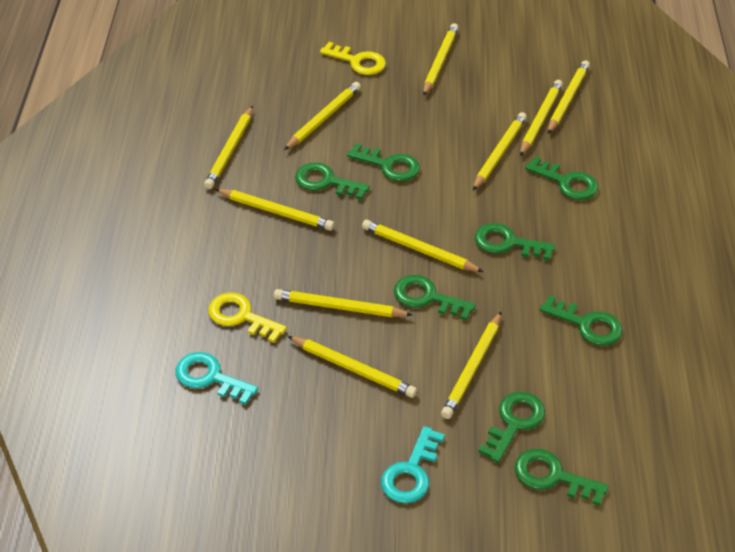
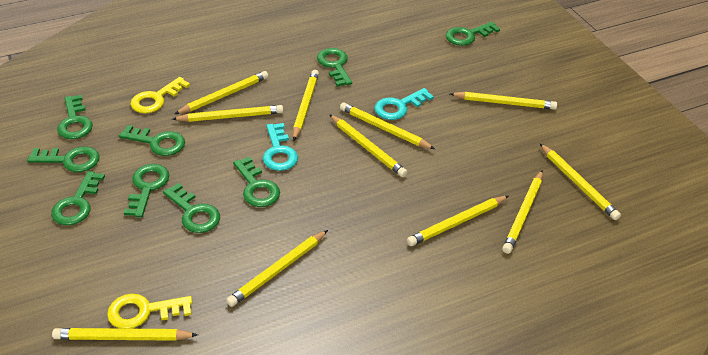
green key: [295,163,370,200] [347,143,420,181] [394,275,475,320] [475,223,555,260] [478,392,545,463] [514,449,609,506] [525,156,598,200] [539,295,623,346] = 8 -> [27,147,99,172] [51,171,105,225] [57,95,93,139] [119,125,185,156] [124,164,169,217] [163,183,220,233] [233,156,280,207] [317,48,352,87] [446,22,500,46] = 9

